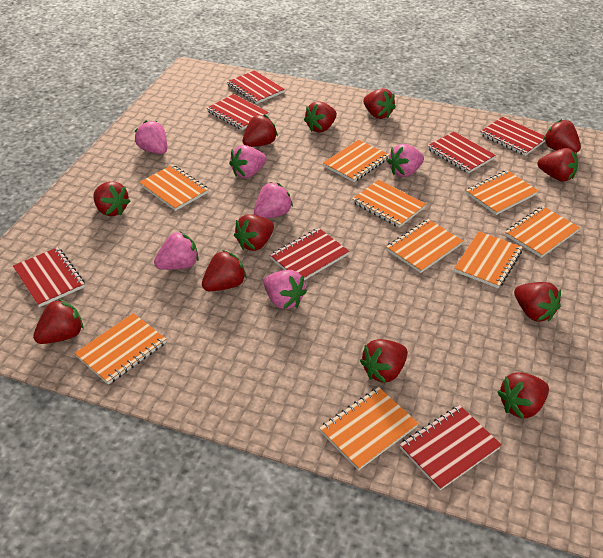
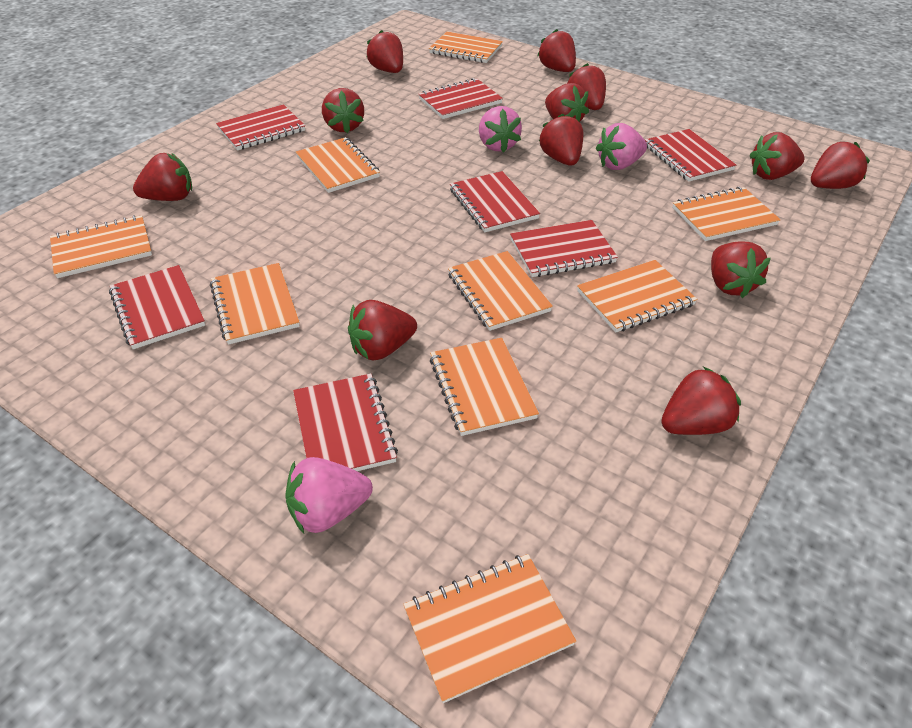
pink strawberry: [135,120,167,154] [154,231,199,270] [229,145,267,178] [254,182,293,219] [263,270,307,309] [387,144,424,177] = 6 -> [285,457,373,533] [479,106,522,153] [596,123,647,170] = 3

